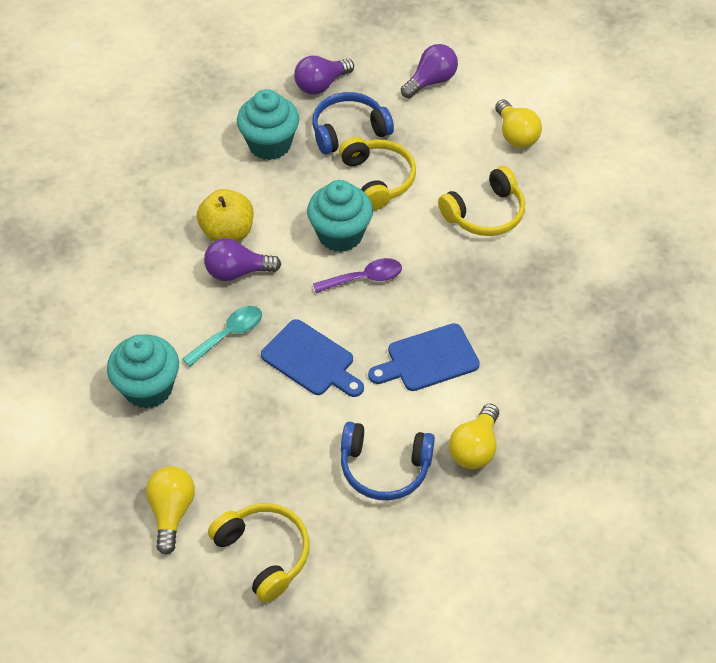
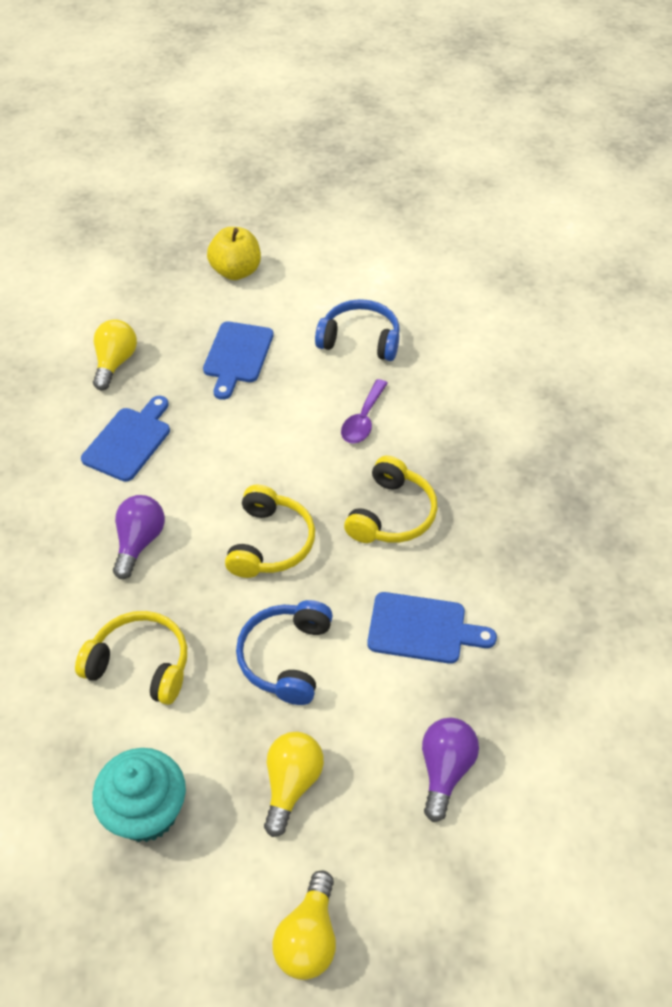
blue cutting board: [261,319,364,397] [368,323,480,391] = 2 -> [81,396,170,482] [203,321,274,400] [367,592,497,664] = 3
purple light bulb: [204,238,281,281] [294,56,354,95] [401,44,458,98] = 3 -> [113,495,165,579] [422,718,479,822] = 2
turquoise cupcake: [107,335,179,409] [237,89,299,160] [307,180,373,252] = 3 -> [92,748,186,842] = 1
turquoise spoon: [182,306,262,367] = 1 -> none = 0

